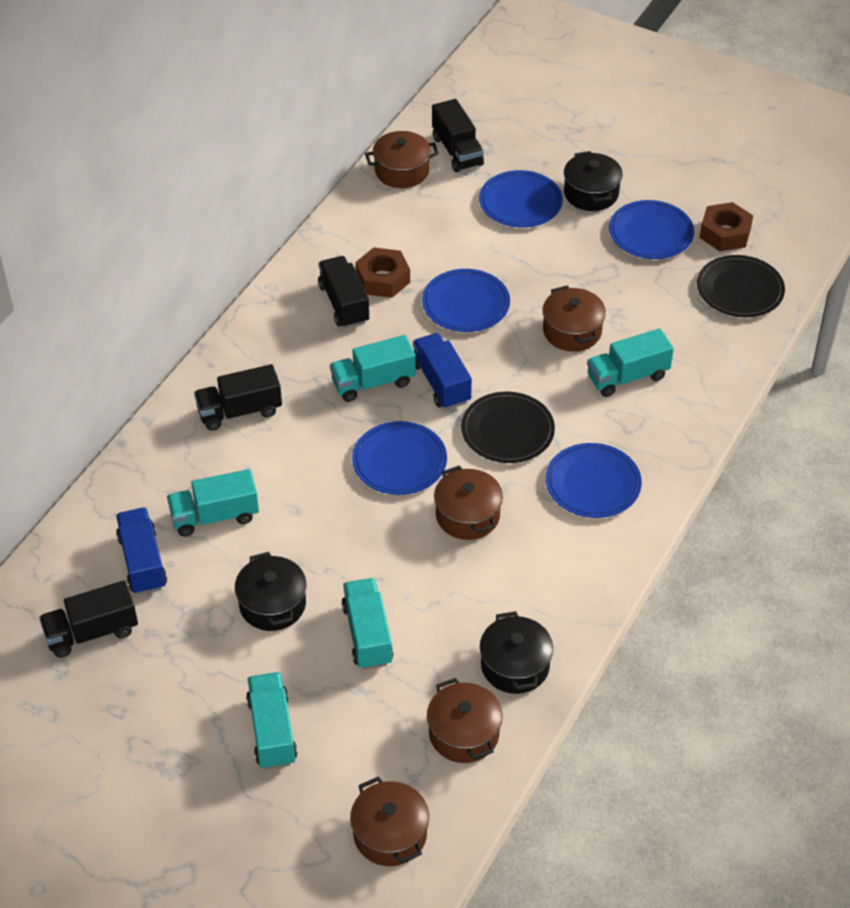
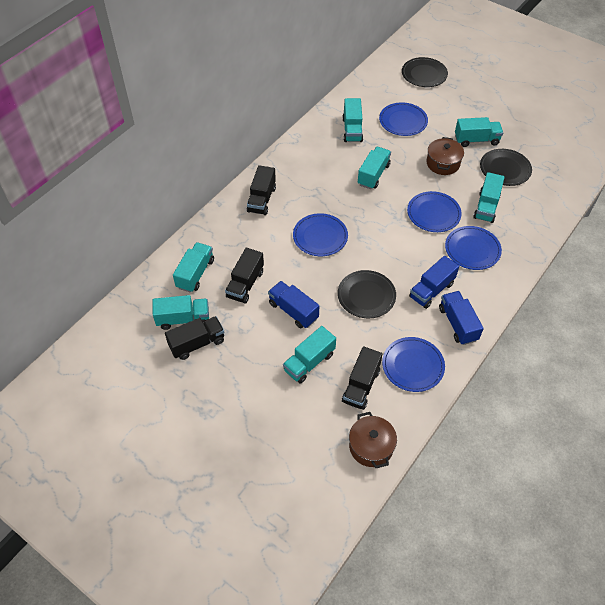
black plate: [461,392,555,463] [697,255,785,317] = 2 -> [338,270,396,318] [402,57,448,87] [480,149,532,186] = 3
black pot: [235,552,307,631] [480,611,553,694] [564,151,623,211] = 3 -> none = 0
blue truck: [116,507,167,595] [413,333,472,409] = 2 -> [268,281,319,328] [409,256,459,309] [439,291,484,345] = 3
brown nut: [355,247,410,298] [699,202,753,251] = 2 -> none = 0
brown pot: [350,777,429,866] [365,131,439,188] [427,678,503,763] [434,465,503,540] [542,286,606,352] = 5 -> [349,412,397,468] [427,137,464,175] = 2
turquoise truck: [167,469,259,537] [246,672,297,769] [330,335,416,402] [341,578,393,670] [587,328,674,397] = 5 -> [153,295,209,330] [173,242,214,293] [283,326,336,384] [342,98,363,142] [358,147,391,189] [455,117,503,147] [473,172,505,223] = 7

